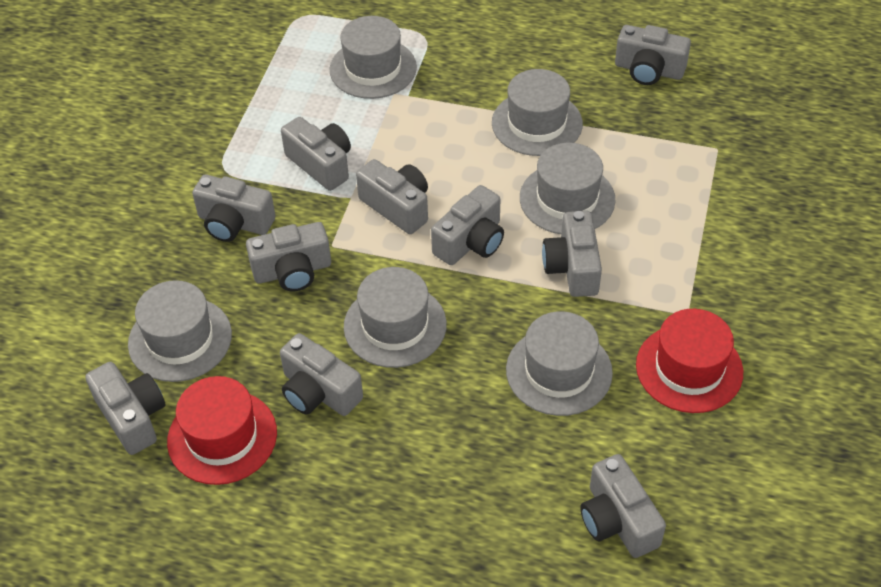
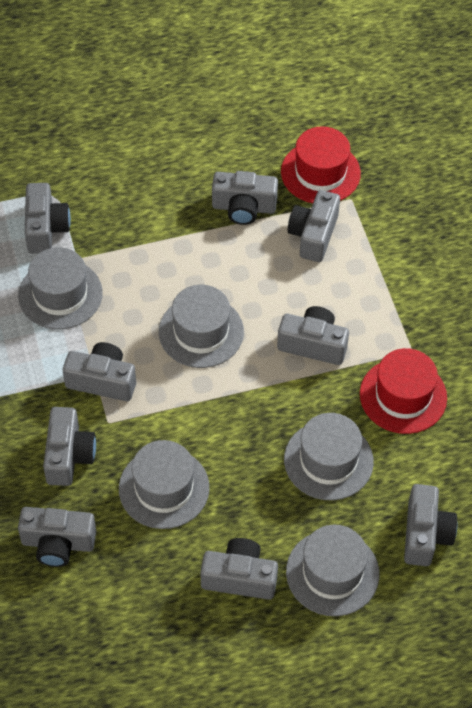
grey camera: [85,362,165,455] [192,175,276,242] [246,222,331,291] [280,333,363,416] [281,117,351,191] [356,159,428,234] [431,185,504,265] [542,211,602,297] [580,454,666,558] [615,25,691,85] = 10 -> [18,507,96,567] [25,183,71,254] [43,407,96,486] [63,342,136,401] [201,538,278,600] [212,171,278,225] [277,306,349,365] [288,190,340,262] [404,484,457,566] = 9
grey hat: [128,280,232,382] [329,16,417,99] [344,267,447,368] [492,69,583,156] [506,311,613,416] [520,143,616,234] = 6 -> [18,247,103,330] [119,440,209,529] [159,285,244,368] [284,413,374,500] [286,525,379,616] = 5

